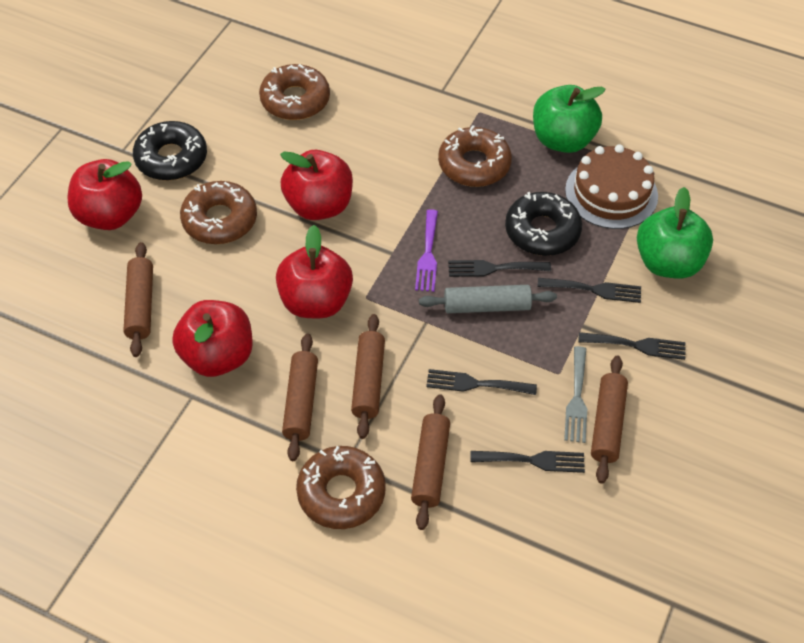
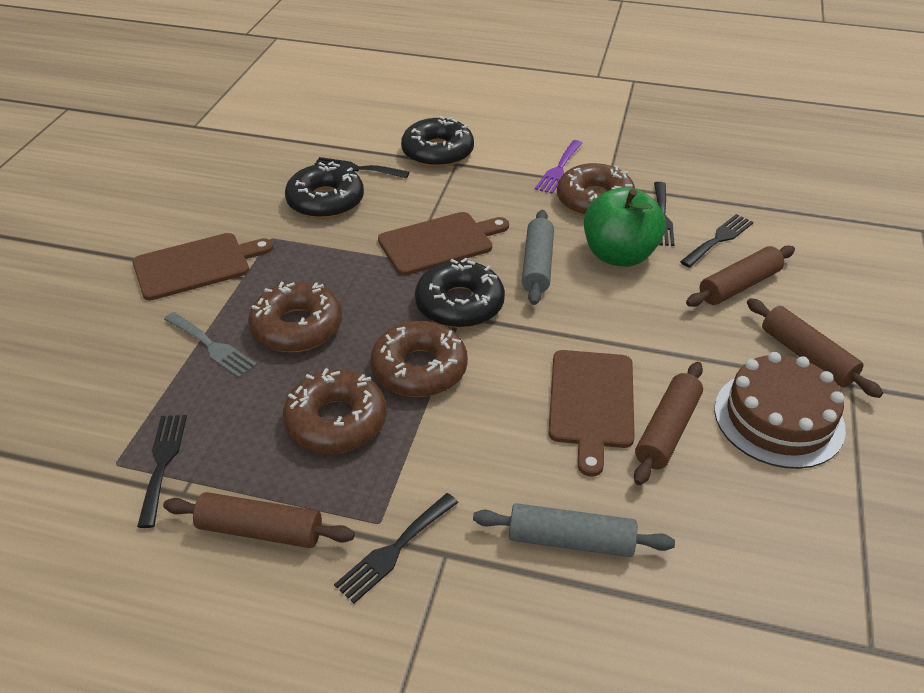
black donut: [133,121,207,181] [505,192,582,256] = 2 -> [285,161,364,219] [401,116,474,167] [415,258,505,328] = 3
brown cutting board: none = 0 -> [132,233,273,300] [378,212,509,275] [549,350,635,476] = 3
brown rolling pin: [123,242,153,357] [282,333,318,461] [351,314,385,439] [411,394,450,530] [591,356,628,483] = 5 -> [163,492,355,548] [634,362,703,485] [686,245,795,307] [747,298,883,398] = 4
green apple: [533,85,606,153] [637,187,713,279] = 2 -> [584,187,666,267] = 1
grey rolling pin: [419,285,557,313] = 1 -> [473,503,675,557] [522,210,554,305] = 2
red apple: [67,159,142,230] [172,300,253,377] [276,225,353,318] [280,150,353,220] = 4 -> none = 0

